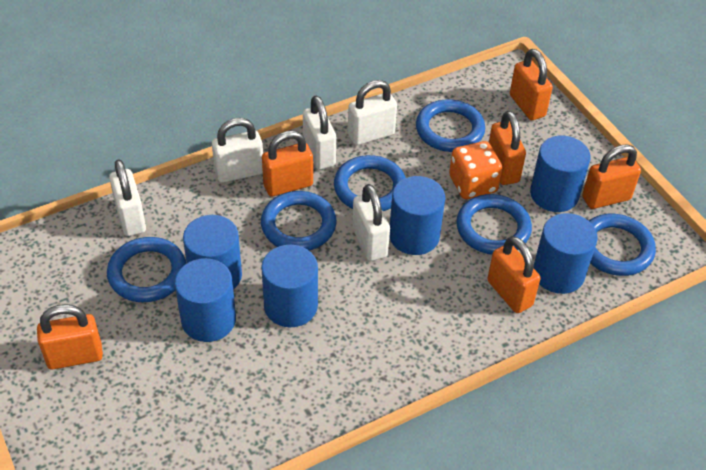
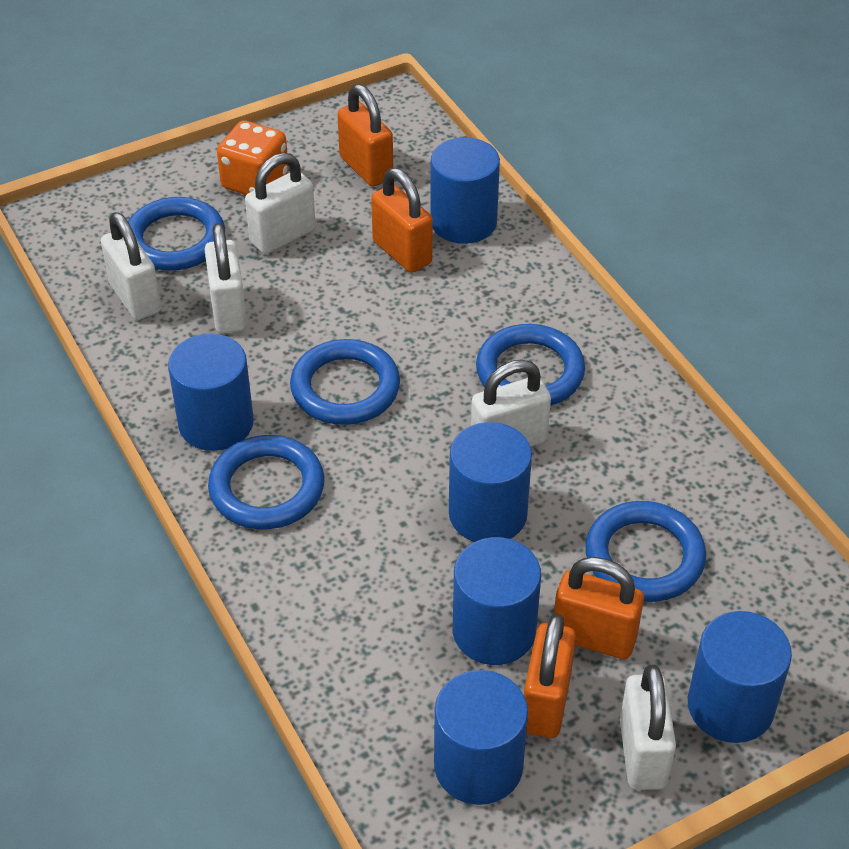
blue ring: [107,237,186,302] [261,191,336,251] [334,155,406,211] [416,99,485,152] [456,194,532,255] [589,214,656,276] = 6 -> [128,197,225,271] [208,435,325,529] [290,339,400,425] [476,324,585,406] [585,501,706,602] = 5
orange padlock: [37,304,103,369] [262,131,313,197] [487,236,541,313] [489,111,526,185] [510,49,553,120] [582,144,641,209] = 6 -> [337,84,393,187] [371,168,433,273] [524,614,576,738] [554,557,644,659] = 4

